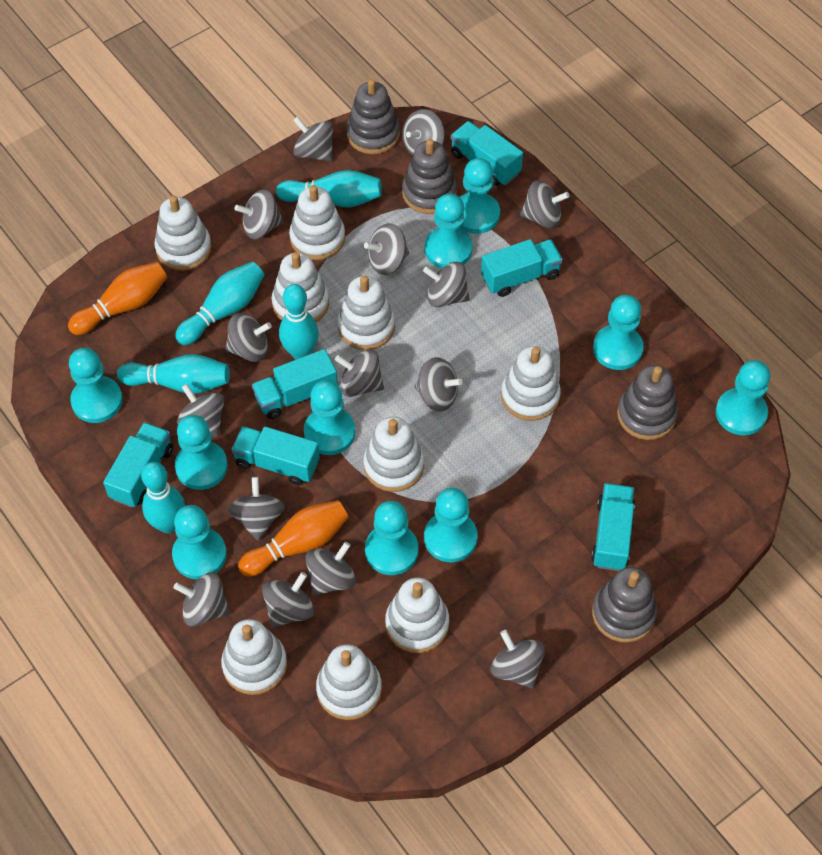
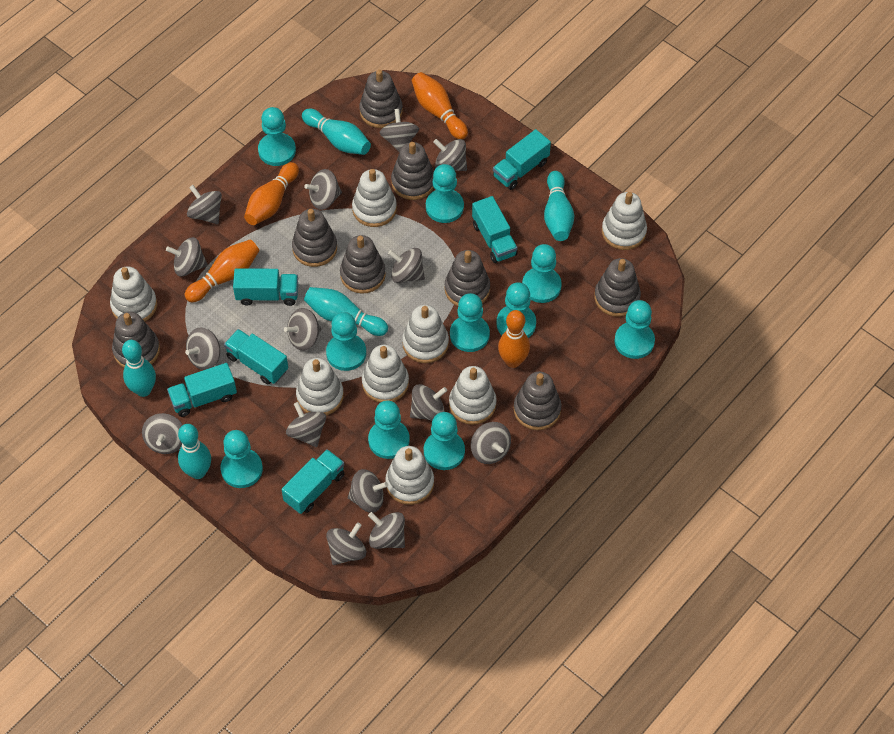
grey stacking toy: [347,79,400,154] [402,139,457,214] [592,567,657,643] [617,365,678,440] = 4 -> [112,312,160,367] [292,209,337,267] [340,235,386,294] [359,70,403,128] [391,142,434,200] [445,250,490,306] [514,372,561,430] [594,258,641,317] = 8
orange bowling pin: [68,262,167,335] [238,500,349,577] = 2 -> [185,239,259,302] [244,162,299,225] [412,72,468,139] [498,310,530,368] = 4
white stacking toy: [154,196,212,271] [221,619,287,695] [272,252,329,322] [289,185,345,260] [316,644,382,720] [337,276,395,350] [364,417,424,492] [385,577,449,653] [501,346,561,421] = 9 -> [110,267,157,322] [296,358,344,415] [352,169,397,227] [362,345,409,403] [385,446,434,505] [402,305,449,363] [449,366,496,425] [602,192,647,250] = 8

